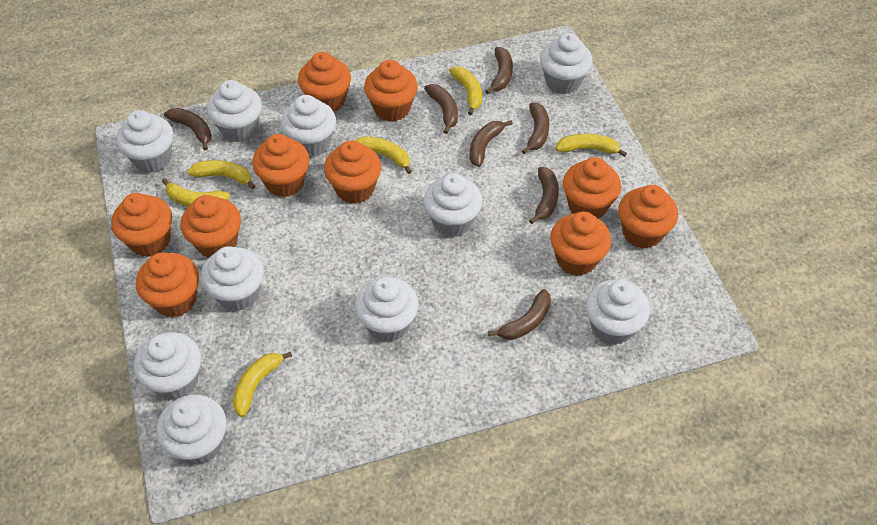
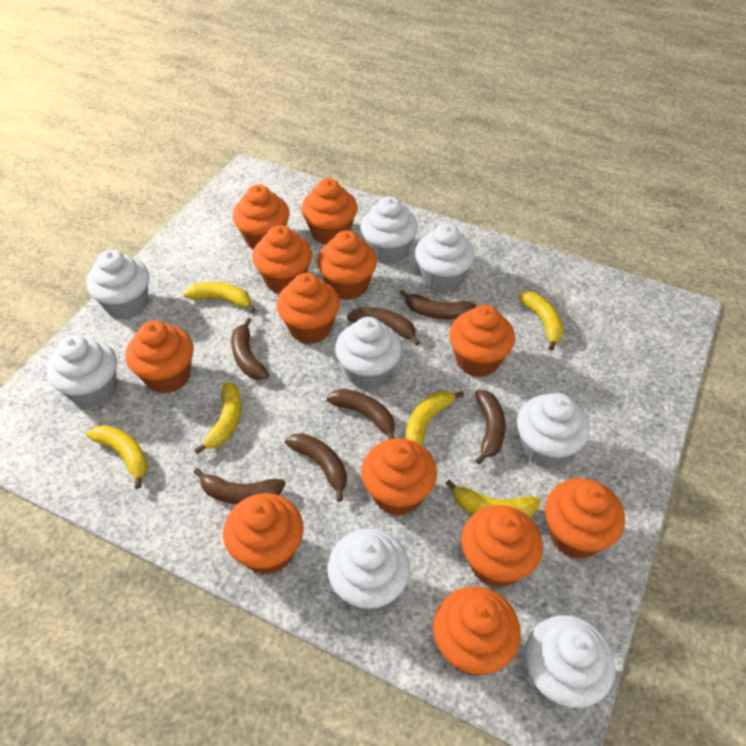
orange cupcake: [111,193,172,257] [136,253,199,317] [180,195,241,258] [252,134,310,197] [298,52,351,112] [324,140,381,204] [364,60,418,122] [550,211,611,276] [563,157,621,219] [619,185,678,249] = 10 -> [126,321,194,394] [223,493,303,575] [233,185,290,250] [252,225,312,294] [276,273,340,344] [301,179,358,245] [317,230,377,300] [361,438,437,516] [433,586,521,675] [449,305,515,377] [461,505,543,588] [545,478,625,559] = 12
white cupcake: [116,110,173,173] [134,332,201,400] [156,395,226,465] [201,246,264,311] [207,80,262,142] [281,95,336,157] [355,277,419,342] [423,173,482,237] [540,33,593,94] [586,279,650,345] = 10 -> [47,335,117,408] [86,249,149,320] [327,528,410,613] [335,317,402,390] [360,196,418,264] [415,223,475,293] [517,393,590,468] [524,615,615,708] = 8

